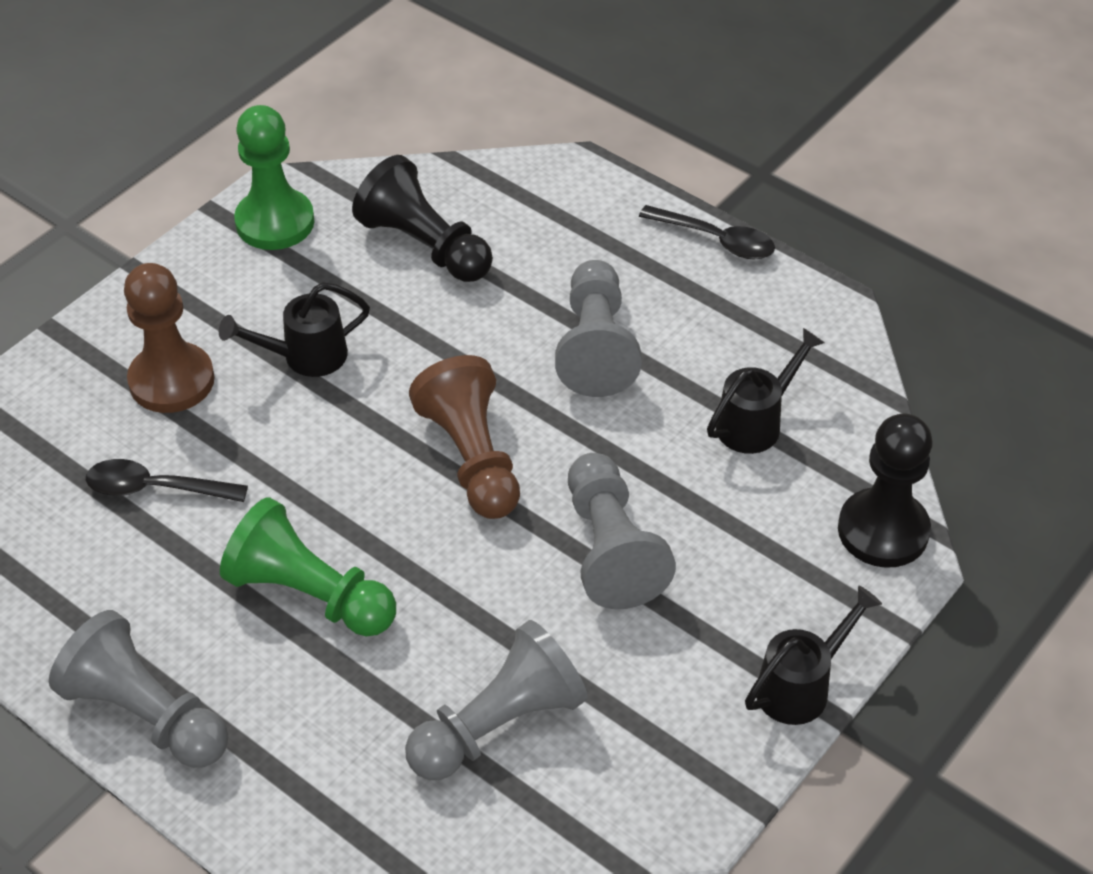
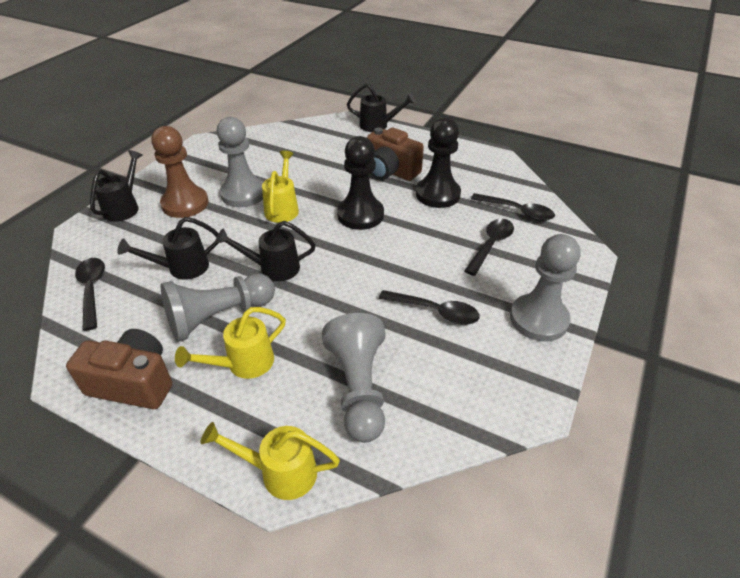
black spoon: [86,459,248,502] [639,205,775,259] = 2 -> [75,258,105,331] [379,290,480,325] [464,219,514,276] [471,193,555,221] = 4
black watering can: [219,282,370,377] [707,328,825,454] [745,585,882,725] = 3 -> [90,150,143,222] [117,217,219,280] [215,221,316,281] [347,84,416,132] = 4
brown camera: none = 0 -> [66,329,172,409] [367,127,424,181] = 2
brown pawn: [124,263,215,413] [409,355,520,519] = 2 -> [151,126,208,218] = 1
green pawn: [220,497,396,636] [234,105,314,250] = 2 -> none = 0
yellow watering can: none = 0 -> [175,307,286,379] [200,422,340,500] [262,151,299,223] = 3

